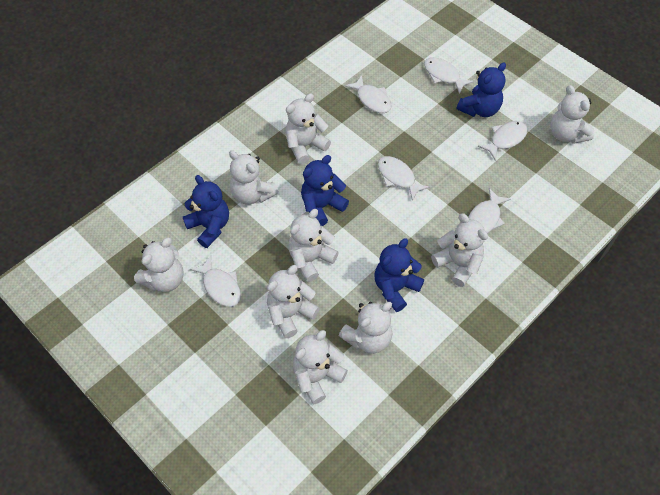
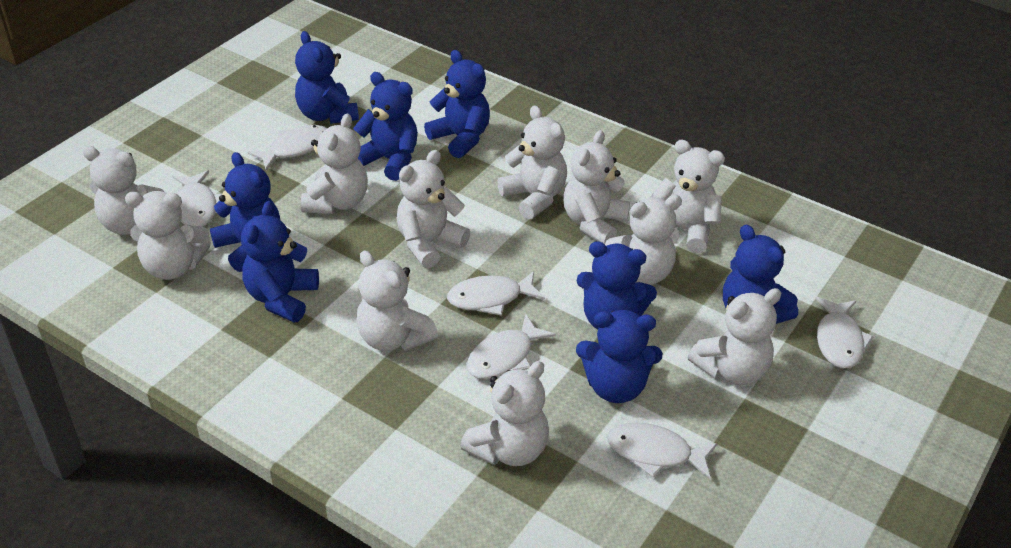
blue teddy bear: [183,175,229,248] [301,155,349,226] [374,238,424,312] [456,62,506,117] = 4 -> [210,152,280,272] [241,201,319,323] [295,31,359,124] [353,72,418,181] [424,50,490,158] [576,310,662,403] [577,241,657,329] [723,224,798,324] = 8
white teddy bear: [134,238,184,292] [229,150,279,205] [267,265,320,338] [285,93,331,164] [288,209,339,282] [293,330,348,404] [339,302,392,354] [431,213,488,287] [550,85,594,144] = 9 -> [82,146,164,235] [125,191,211,280] [301,114,368,214] [356,250,438,351] [396,150,470,268] [460,361,549,466] [497,105,567,219] [563,130,630,244] [605,195,682,285] [650,140,725,254] [688,288,781,385] = 11

